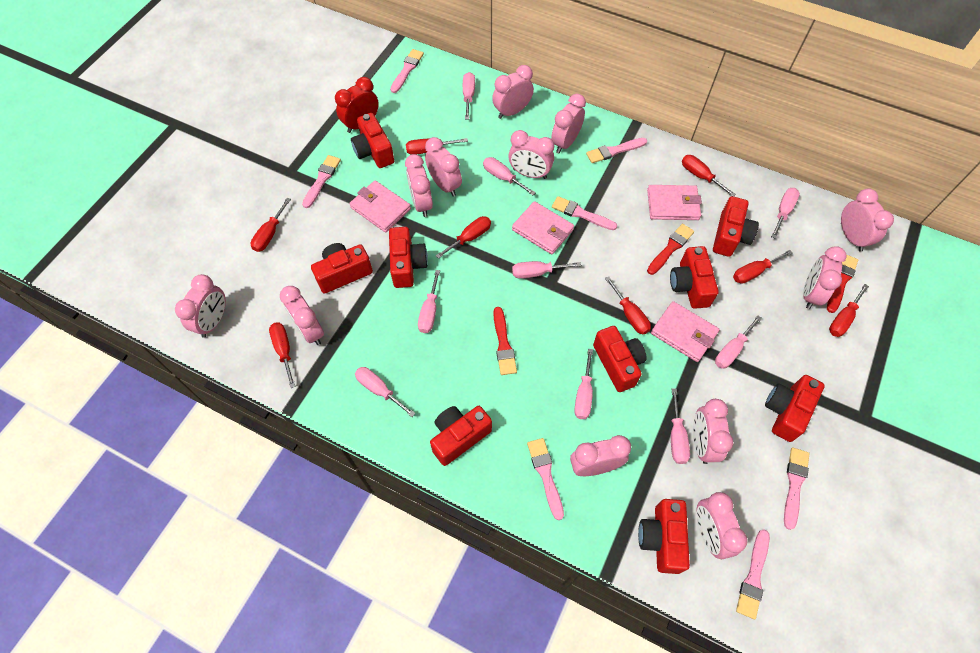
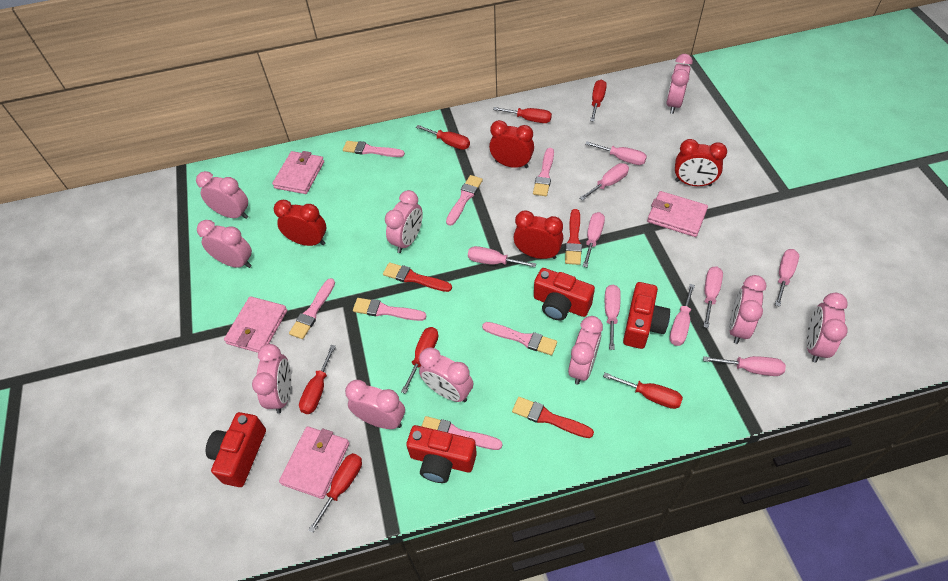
pink clock: [175,274,226,338] [280,286,324,345] [405,154,433,217] [425,137,462,197] [492,65,534,119] [508,130,554,179] [551,94,586,153] [570,435,631,476] [693,399,733,464] [697,492,747,559] [804,246,847,309] [841,188,894,252] = 12 -> [196,171,248,219] [197,220,252,268] [252,344,291,414] [345,380,405,429] [385,190,423,253] [419,347,473,402] [568,316,603,385] [666,54,693,114] [729,275,766,344] [806,293,848,363] = 10
red camera: [311,243,373,293] [351,113,394,168] [389,227,428,288] [430,406,492,466] [593,326,647,392] [638,499,690,574] [670,246,719,309] [713,196,759,257] [765,375,825,442] = 9 -> [206,412,266,487] [406,425,477,483] [534,268,595,320] [623,282,670,349] = 4
red clock: [335,77,379,133] = 1 -> [274,200,326,246] [489,120,534,168] [514,210,563,259] [675,139,727,186] = 4
red screwdriver: [251,198,291,252] [269,322,296,388] [406,138,468,155] [436,216,491,259] [605,276,651,334] [682,155,736,196] [733,250,793,284] [829,284,869,337] = 8 -> [299,345,336,414] [309,453,362,533] [401,327,438,394] [416,125,470,150] [493,107,552,123] [590,80,607,122] [603,373,683,409] = 7

